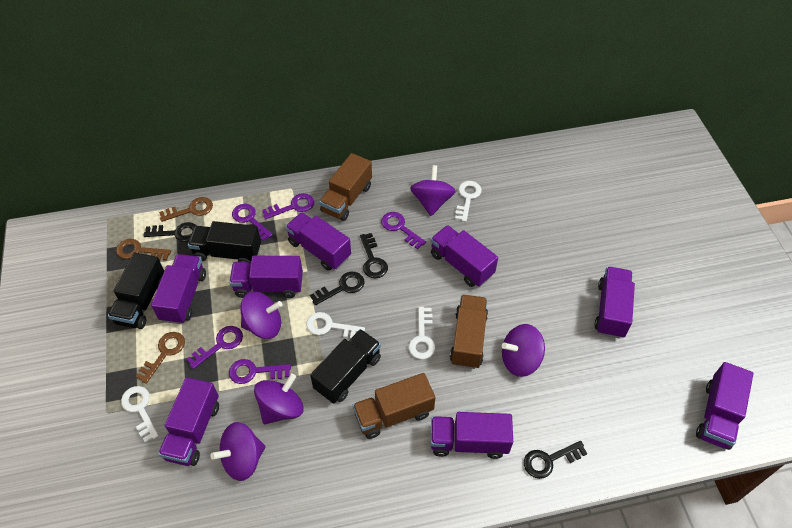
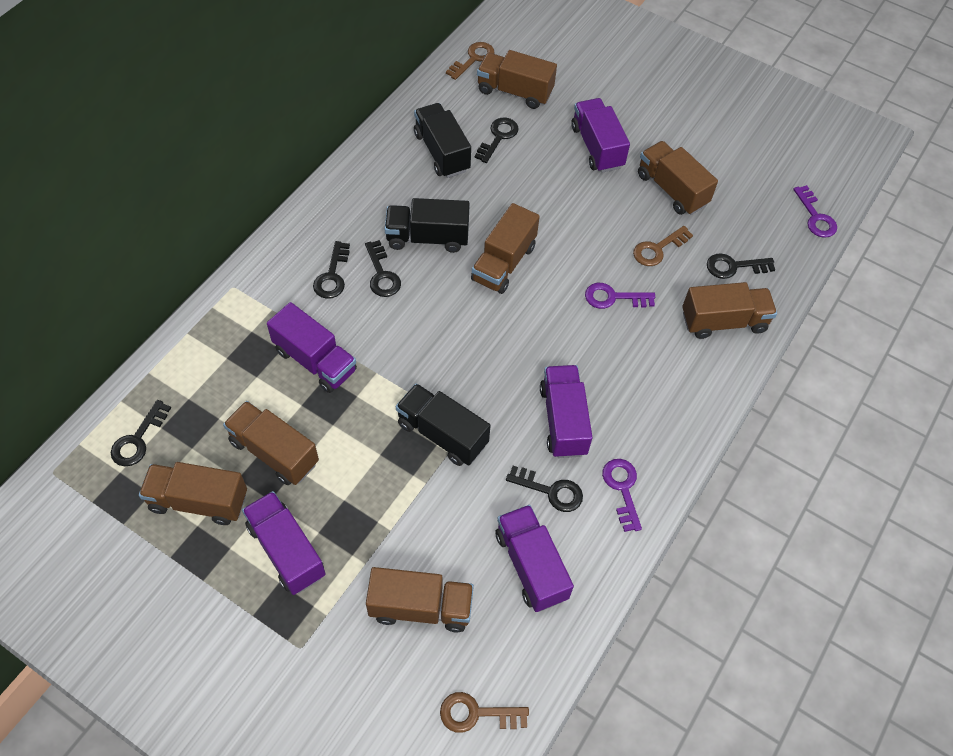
black key: [144,222,197,242] [310,272,365,305] [360,233,388,279] [524,441,587,479] = 4 -> [111,400,171,466] [313,241,350,299] [365,240,401,297] [475,117,519,163] [506,466,583,512] [707,253,775,279] = 6
brown truck: [319,153,372,221] [353,373,435,439] [450,295,488,369] = 3 -> [139,462,247,525] [223,401,319,485] [366,567,474,633] [471,203,540,294] [477,50,557,109] [638,141,718,215] [682,282,777,339] = 7
purple key: [186,326,243,369] [229,359,291,384] [232,204,273,241] [262,193,314,219] [381,212,426,249] = 5 -> [585,283,655,309] [602,459,642,532] [793,185,837,238] = 3
purple spinning top: [210,422,265,481] [240,292,283,339] [254,373,304,424] [410,165,456,216] [502,324,545,377] = 5 -> none = 0
purple truck: [151,254,206,324] [158,377,219,466] [229,256,303,298] [285,212,351,271] [431,225,498,287] [431,412,513,459] [594,267,635,338] [696,362,754,450] = 8 -> [242,491,326,595] [267,302,357,393] [495,505,574,612] [540,365,593,458] [571,98,630,173] = 5
white key: [121,386,159,443] [306,312,365,339] [409,307,435,359] [455,181,482,222] = 4 -> none = 0

